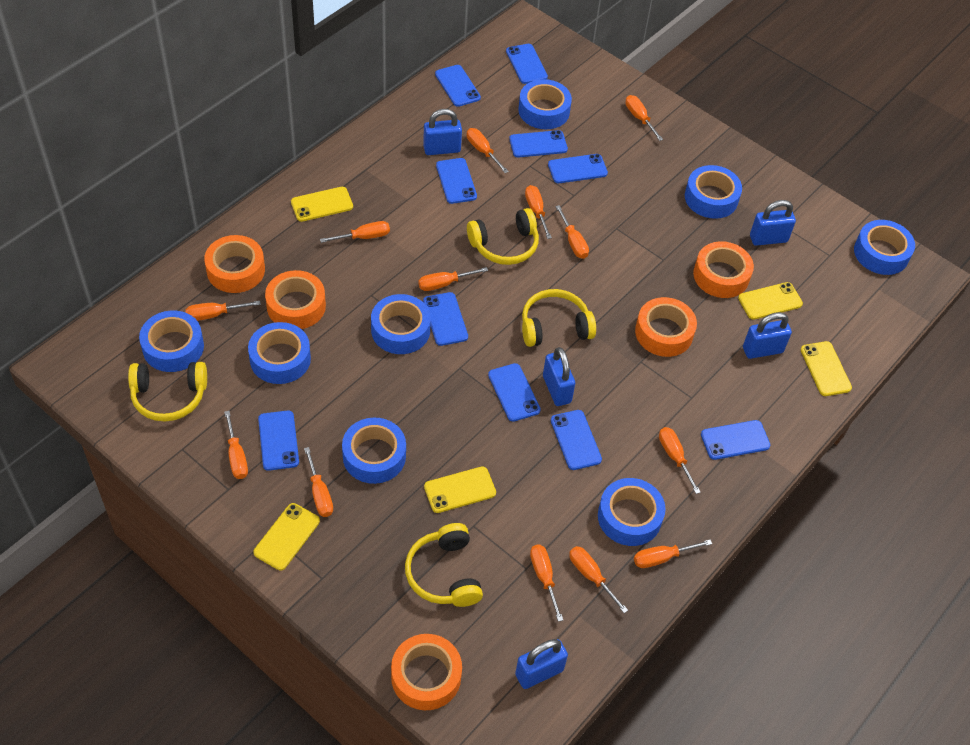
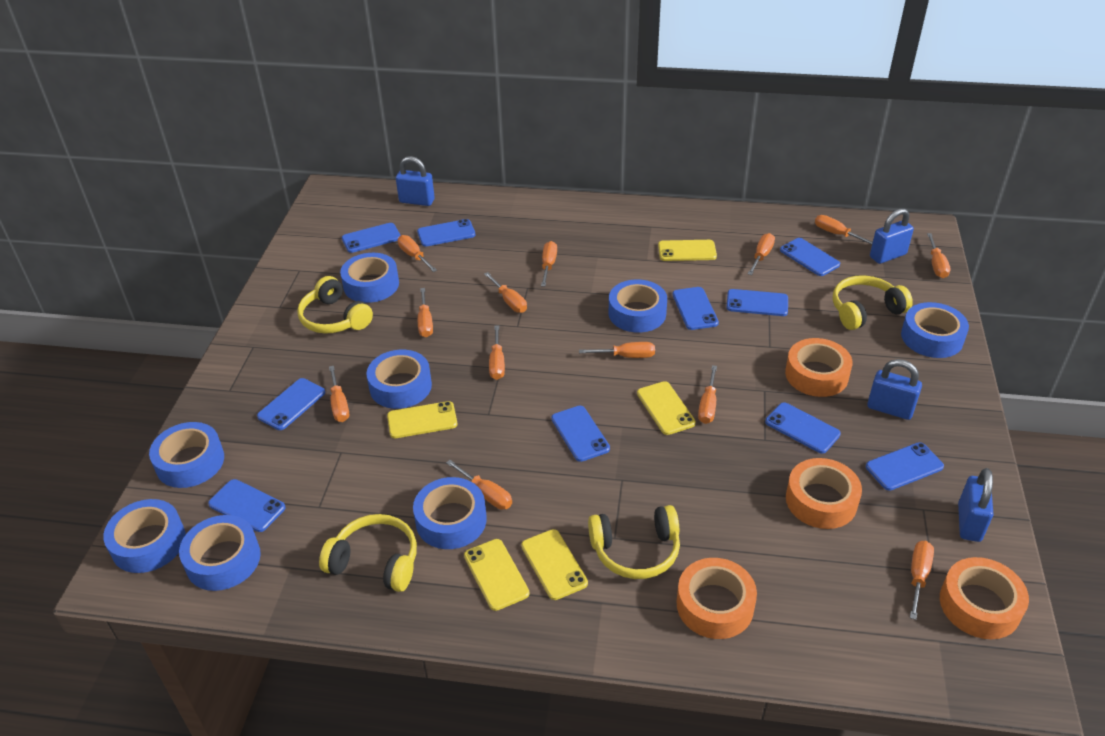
blue padlock: [423,109,462,155] [515,639,568,689] [543,347,575,406] [743,312,792,359] [750,200,796,246] = 5 -> [396,156,435,206] [867,359,922,420] [870,208,914,264] [958,468,993,542] = 4
orange tape: [204,235,265,293] [265,270,326,329] [391,634,462,710] [635,297,697,357] [693,241,754,298] = 5 -> [677,558,757,639] [785,338,852,397] [786,458,862,529] [940,557,1029,639] = 4

